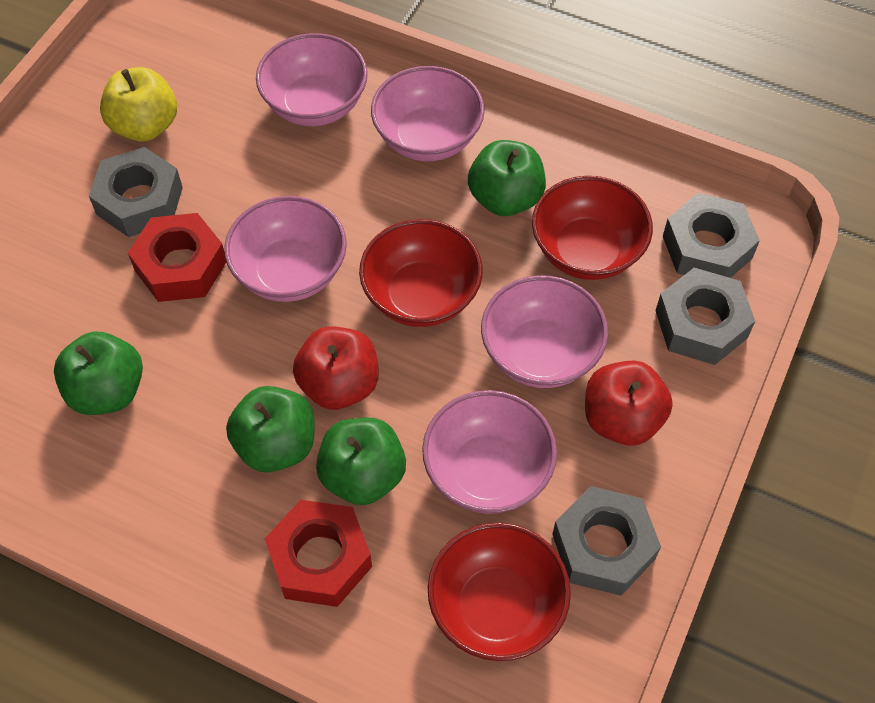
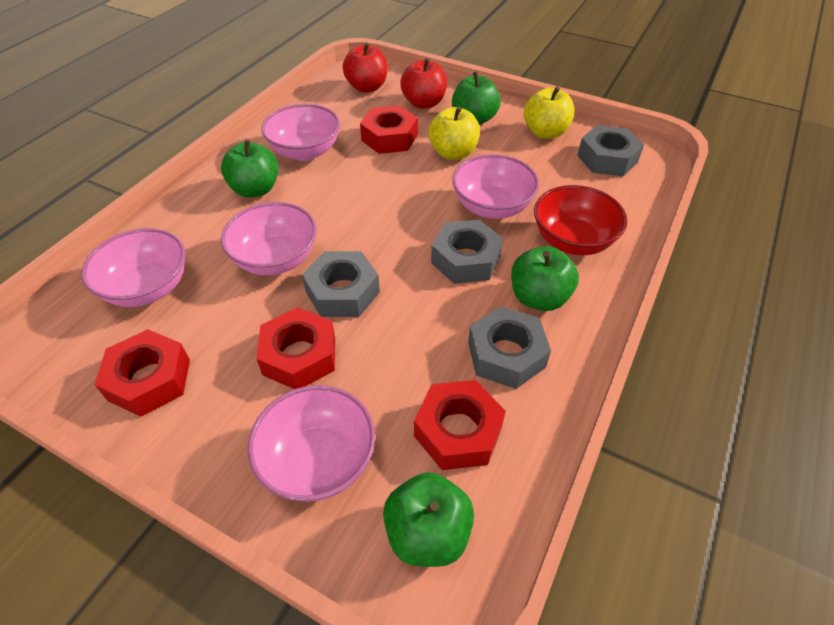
red bowl: [359,219,483,327] [428,522,571,661] [532,176,653,280] = 3 -> [534,185,627,255] = 1
red nut: [128,213,226,302] [265,500,372,607] = 2 -> [95,329,190,417] [256,307,335,389] [360,105,418,154] [414,380,506,470] = 4
yellow apple: [100,67,177,141] = 1 -> [428,106,480,160] [524,87,575,139] = 2

